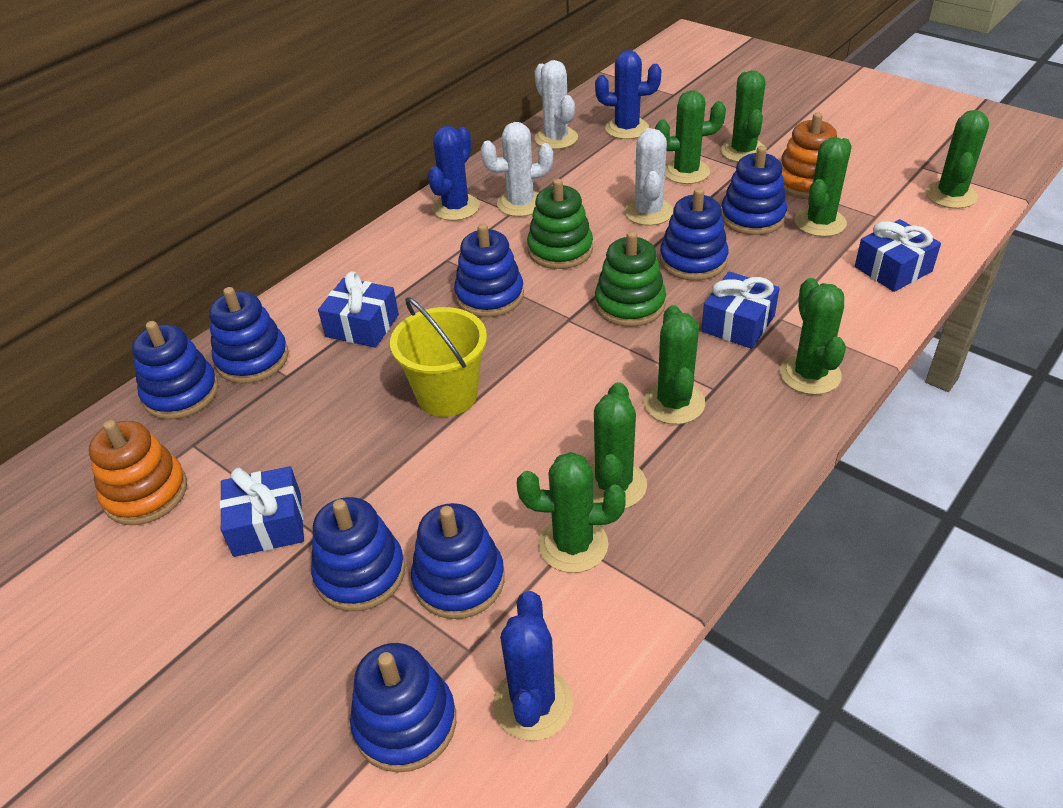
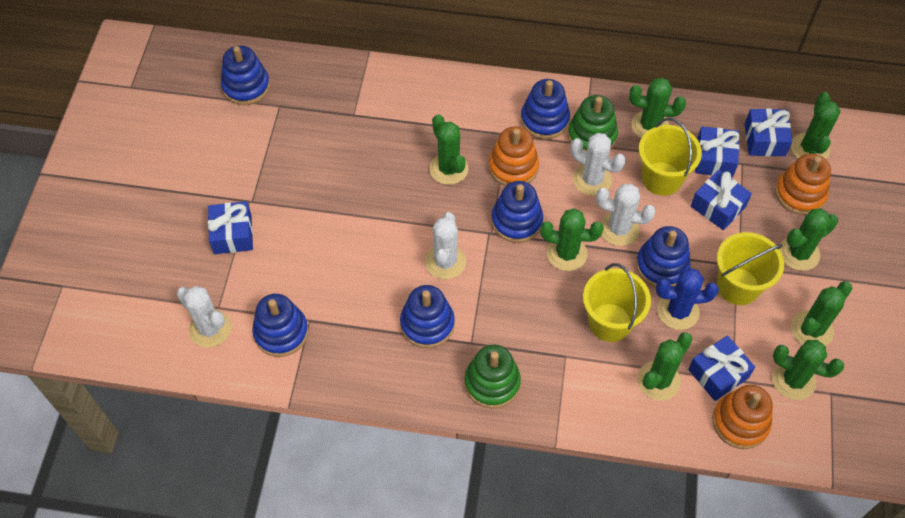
blue cactus: [428,126,480,221] [493,591,573,741] [595,50,661,139] = 3 -> [656,268,719,330] = 1
blue gift: [220,466,304,557] [318,271,399,348] [701,272,779,349] [855,219,941,292] = 4 -> [208,201,253,254] [688,336,755,401] [691,170,752,230] [695,127,740,178] [745,108,792,156] = 5
blue stacking toy: [132,321,219,420] [209,287,289,384] [311,497,405,611] [350,643,456,773] [411,503,505,619] [454,223,524,317] [660,188,728,281] [721,146,787,235] = 8 -> [221,45,270,105] [252,294,308,357] [400,285,455,348] [491,181,543,243] [521,79,570,139] [636,226,691,287] = 6
orange stacking toy: [89,420,187,525] [780,112,837,199] = 2 -> [489,126,539,186] [712,385,773,449] [775,153,831,215] = 3
white cactus: [481,122,553,217] [534,60,578,149] [624,128,673,226] = 3 -> [176,286,231,348] [425,212,466,279] [570,133,626,196] [596,183,656,246] = 4
yellow bucket: [390,297,487,417] = 1 -> [583,263,651,342] [639,118,702,196] [717,232,784,305] = 3

